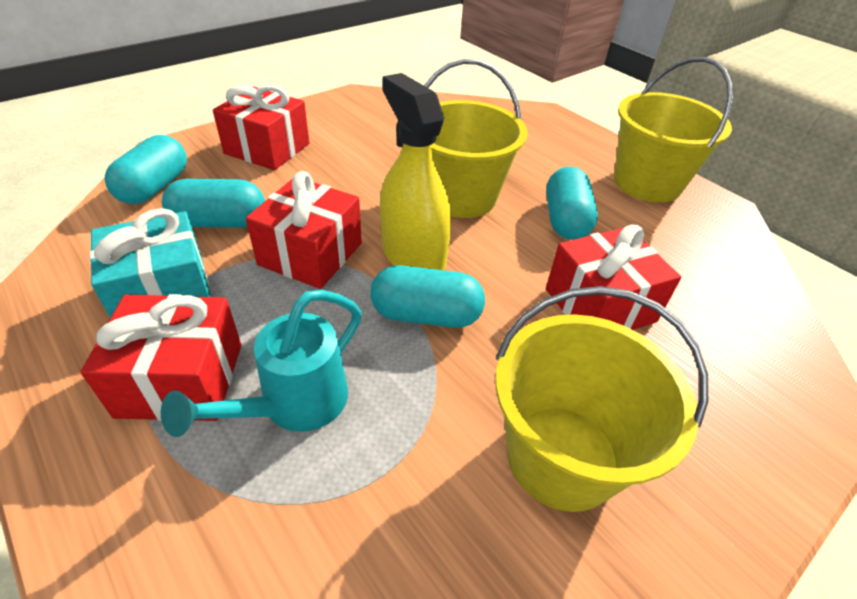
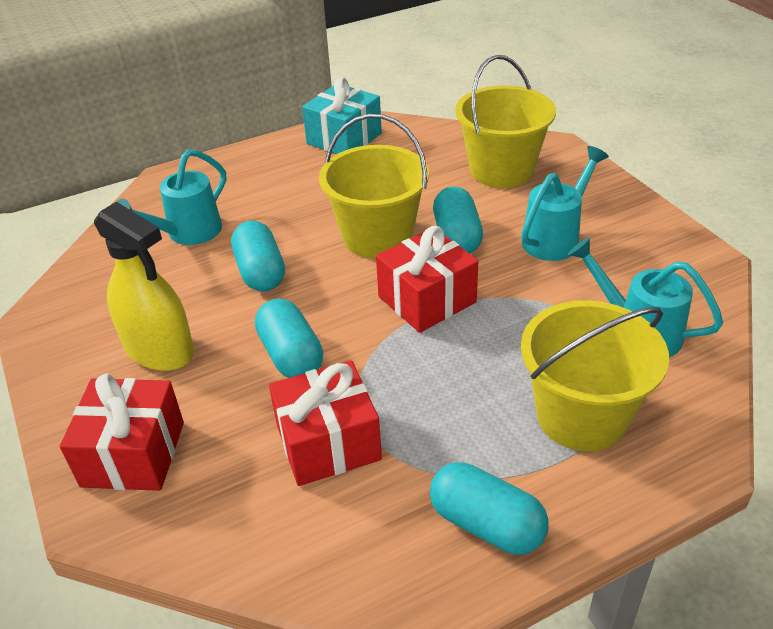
red gift: [81,294,241,421] [213,85,309,170] [246,171,362,289] [546,224,681,330] = 4 -> [60,373,184,491] [269,360,382,486] [376,226,478,333] = 3
turquoise watering can: [161,290,362,437] = 1 -> [116,149,226,245] [521,146,609,261] [568,237,723,357] = 3

